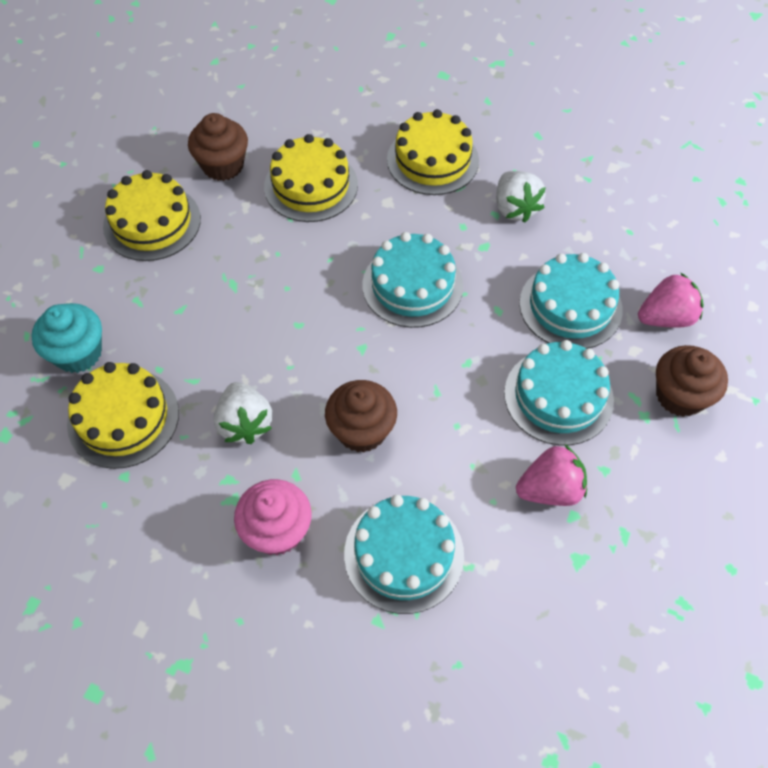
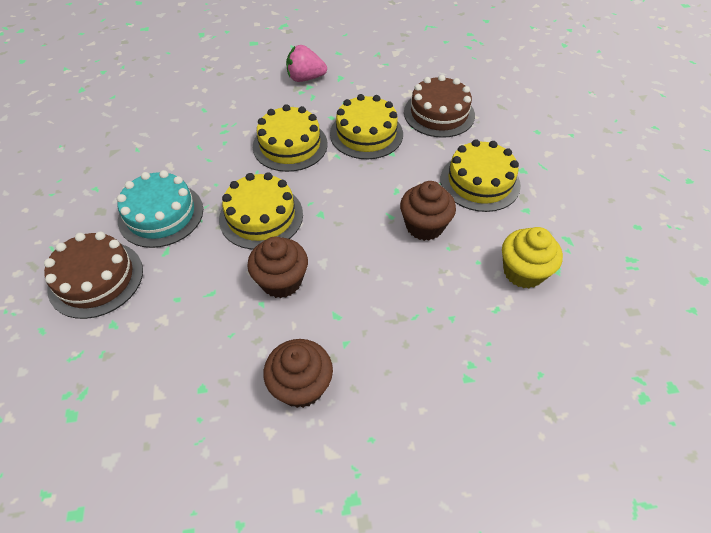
brown cake: none = 0 -> [44,231,143,319] [404,75,475,138] = 2
pink cupcake: [234,479,312,555] = 1 -> none = 0
pink strawberry: [516,445,587,506] [638,272,704,328] = 2 -> [286,45,327,82] = 1
turquoise cake: [344,495,464,614] [362,232,463,328] [504,340,614,445] [519,253,623,349] = 4 -> [117,170,203,248] = 1
turquoise cupcake: [31,303,102,373] = 1 -> none = 0
white strawberry: [214,382,273,444] [496,171,546,223] = 2 -> none = 0
yellow cupcake: none = 0 -> [502,227,563,288] = 1

